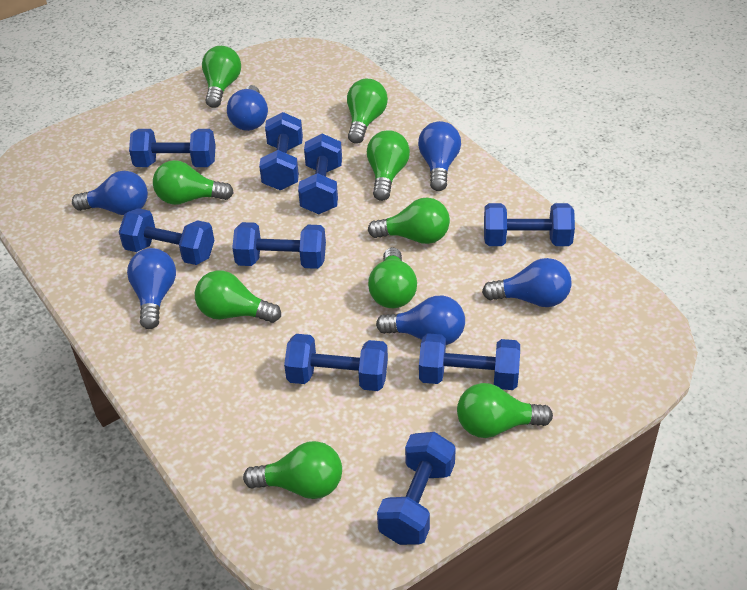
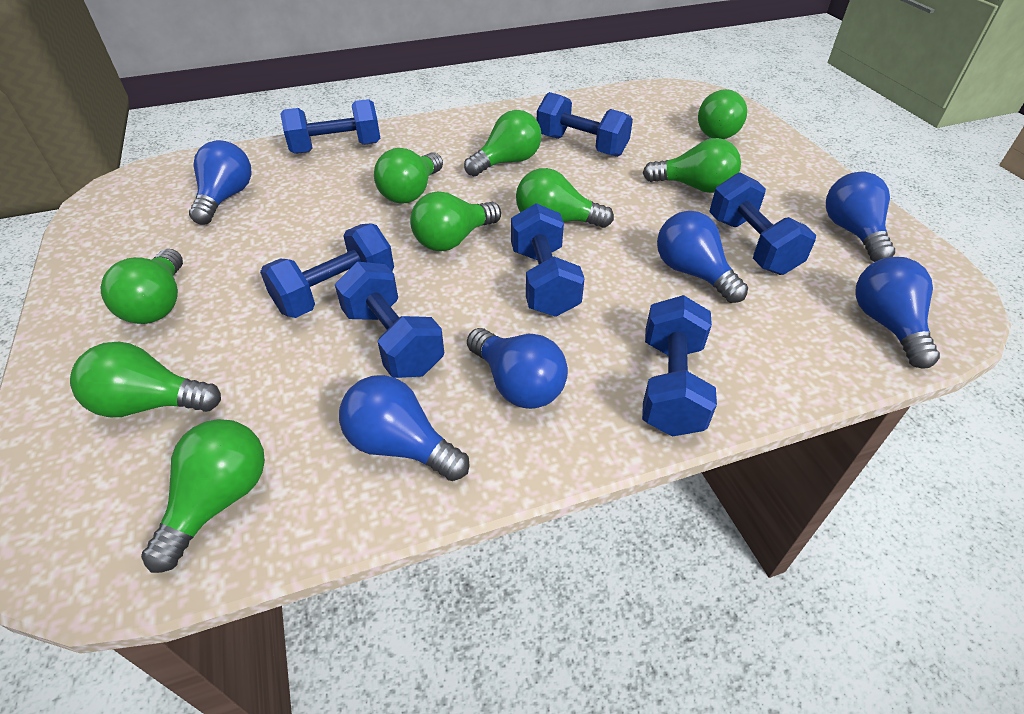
blue dumbbell: [119,208,214,265] [129,129,216,167] [232,222,326,269] [259,112,303,190] [284,334,388,391] [298,133,342,214] [377,432,456,545] [419,333,520,390] [484,203,575,246] = 9 -> [260,223,394,318] [280,99,380,154] [335,262,444,378] [511,203,585,317] [537,92,633,157] [642,295,717,437] [709,172,816,275] = 7

